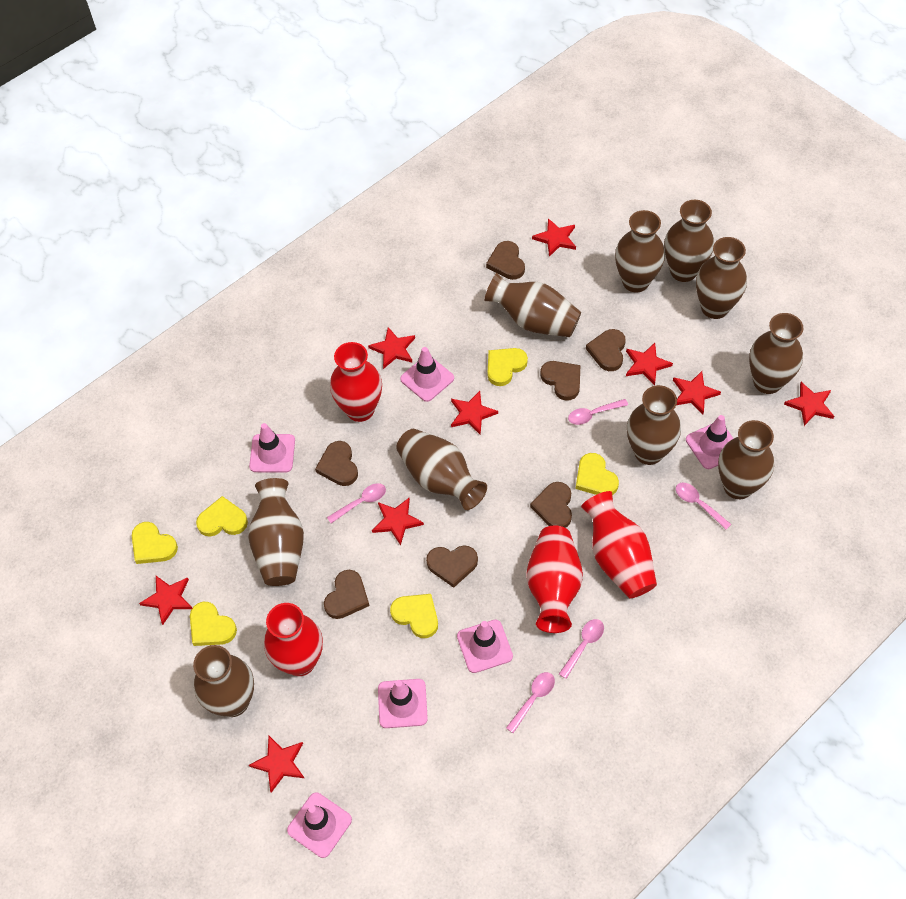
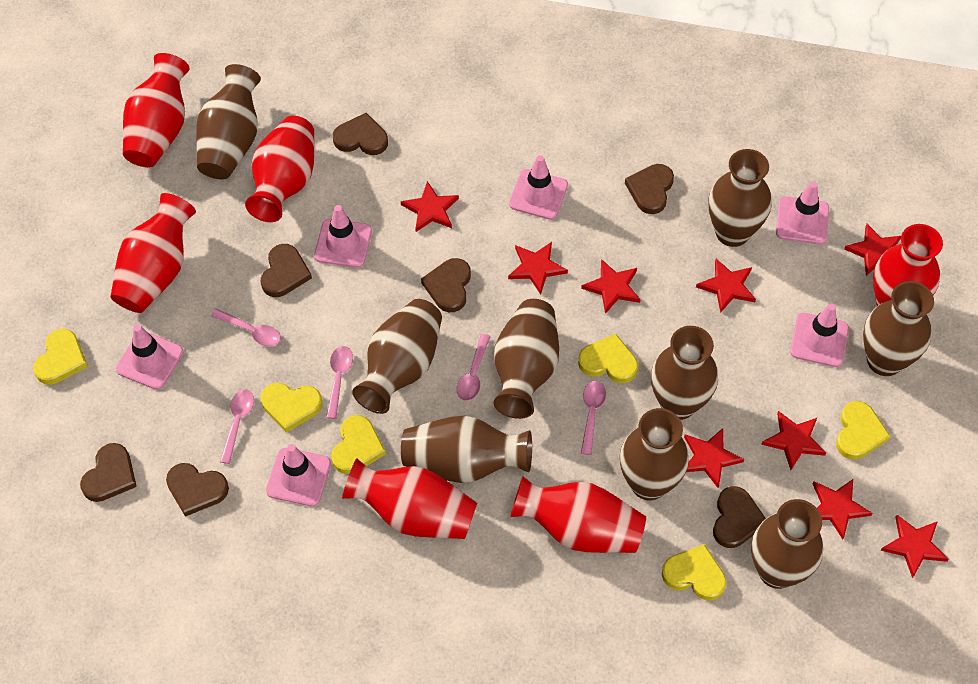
brown vase: [193,645,254,717] [248,478,304,586] [396,429,487,510] [484,273,581,337] [615,210,665,293] [627,385,681,465] [664,200,714,282] [696,237,747,319] [718,420,774,499] [749,313,803,394] = 10 -> [196,64,261,179] [352,299,442,414] [401,416,532,483] [493,299,559,419] [620,408,689,500] [651,326,718,420] [708,149,772,247] [751,499,823,589] [863,281,934,376] = 9
red vase: [264,603,323,676] [330,342,382,422] [526,525,583,633] [581,491,657,598] = 4 -> [110,193,196,313] [123,53,189,167] [245,116,314,222] [342,458,477,539] [510,476,646,553] [873,224,943,306] = 6

